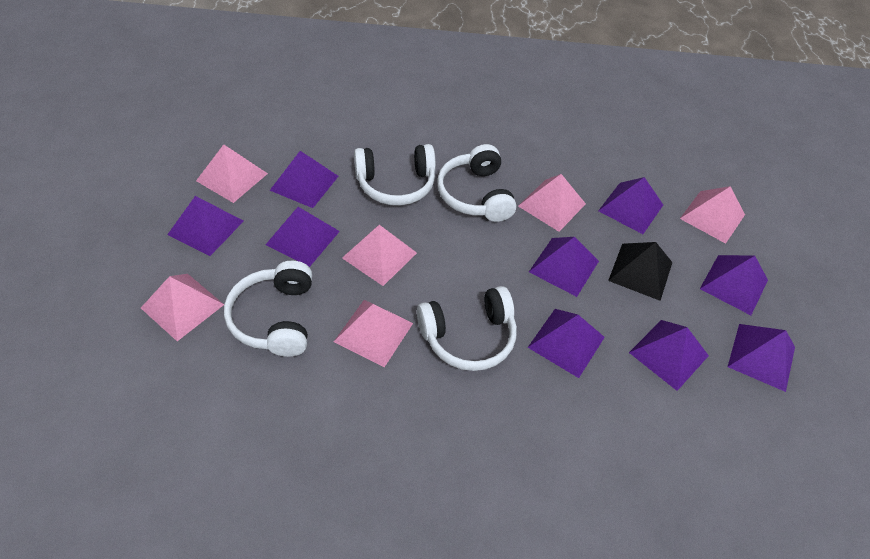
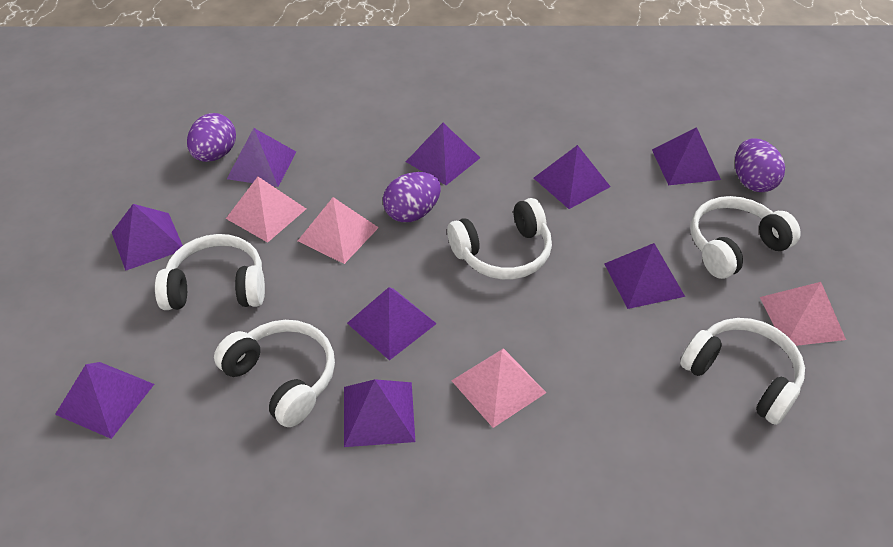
black pyramid: [608,242,673,301] = 1 -> none = 0
pink pyramid: [141,274,224,341] [196,144,268,203] [334,300,413,367] [342,225,417,286] [518,174,586,232] [680,186,745,244] = 6 -> [226,177,306,243] [298,197,379,264] [451,348,546,428] [760,282,846,346] = 4
purple egg: none = 0 -> [187,113,236,162] [383,172,441,222] [735,138,785,192] = 3
white headphones: [224,261,312,357] [354,144,436,206] [417,286,517,371] [437,144,516,222] = 4 -> [155,234,265,310] [214,320,335,427] [447,198,552,280] [680,318,805,425] [691,196,801,279] = 5

